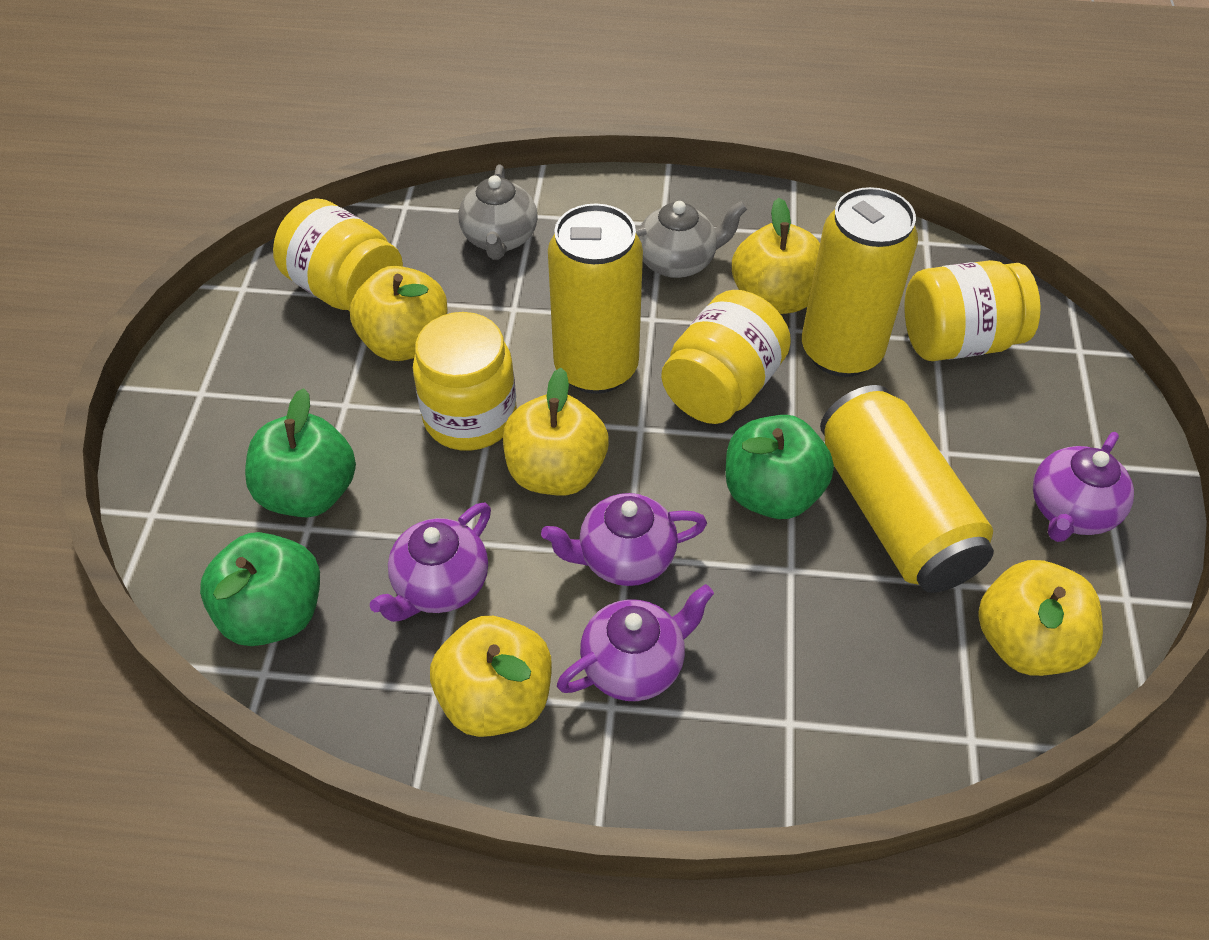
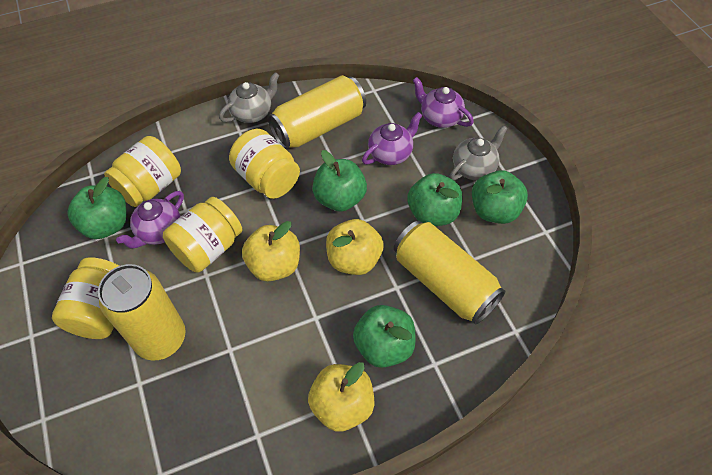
green apple: [200,532,320,646] [245,388,356,517] [725,415,834,519] = 3 -> [68,177,127,239] [312,150,367,212] [353,305,416,368] [407,173,462,226] [472,170,528,224] = 5
purple teapot: [370,502,491,622] [541,493,707,586] [557,584,714,701] [1033,432,1134,542] = 4 -> [116,191,184,249] [362,112,422,165] [412,77,474,128] = 3
yellow apple: [350,266,448,361] [430,616,552,737] [503,368,609,495] [732,198,820,314] [978,560,1103,676] = 5 -> [242,221,300,281] [308,362,374,432] [326,219,384,275] = 3

